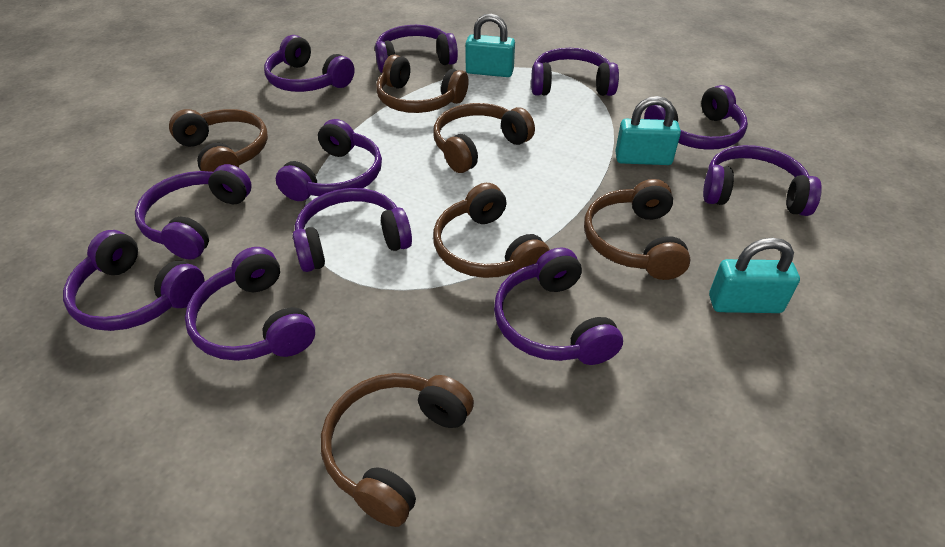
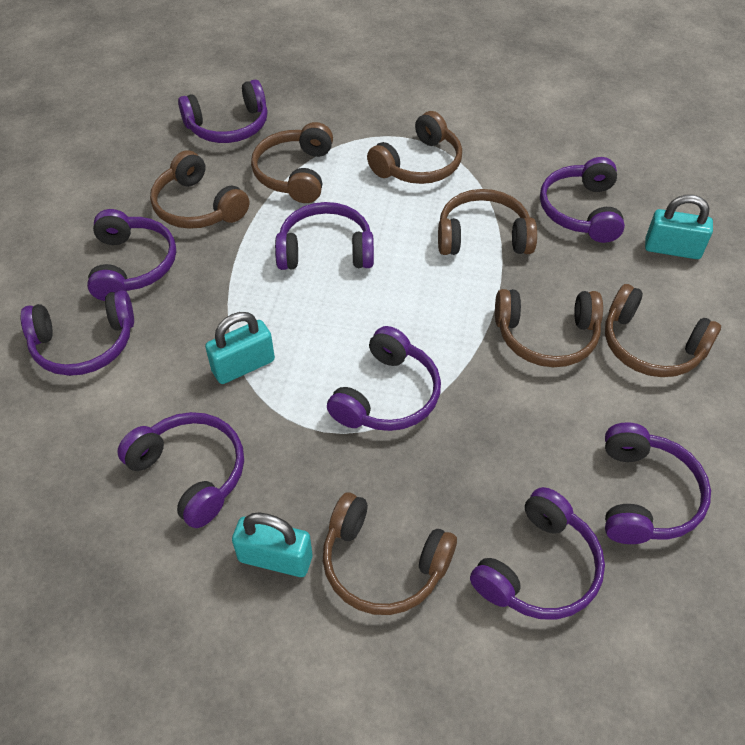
brown headphones: [169,109,268,172] [321,373,474,527] [376,55,469,113] [433,103,535,173] [433,183,550,278] [584,179,691,280] = 6 -> [150,150,249,229] [251,122,333,203] [323,492,457,615] [367,111,462,184] [438,189,537,255] [495,289,603,367] [605,284,721,377] = 7
purple headphones: [63,230,204,331] [135,164,252,260] [185,247,315,361] [264,35,355,92] [276,119,382,201] [293,188,412,272] [375,25,458,73] [494,247,623,365] [531,48,619,96] [644,85,748,150] [703,145,822,216] = 11 -> [21,290,134,376] [87,209,176,301] [117,412,244,528] [178,80,268,143] [275,202,374,270] [327,326,441,431] [470,487,605,620] [540,157,625,243] [605,422,711,544] = 9

